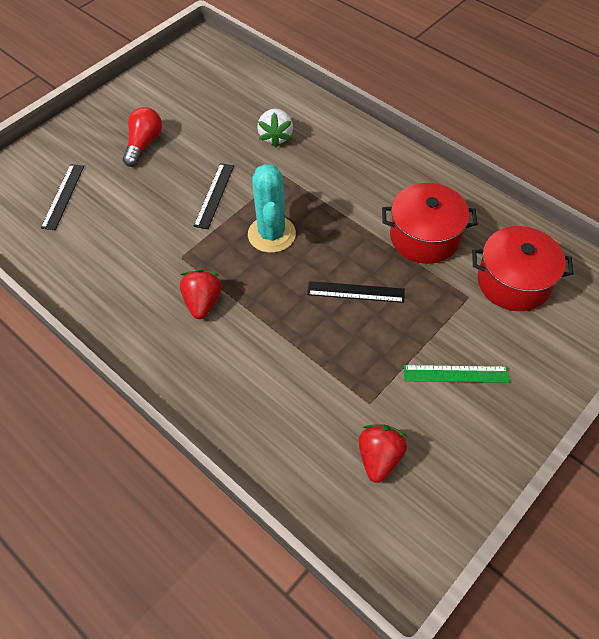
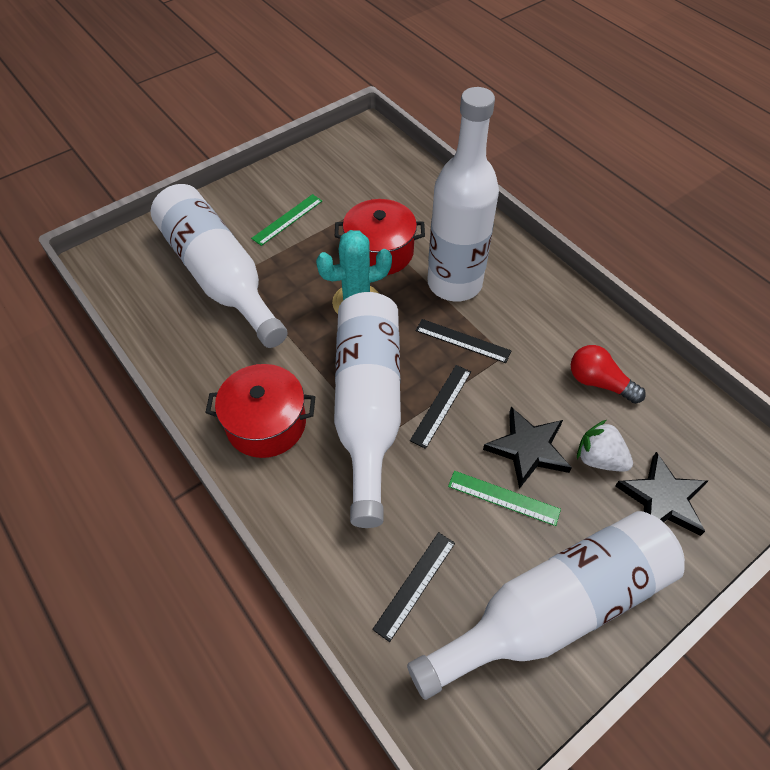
black star: none = 0 -> [483,407,572,489] [615,452,708,536] = 2
green ruler: [403,365,510,383] = 1 -> [251,194,322,246] [448,471,561,526] = 2
red strawberry: [180,270,222,319] [359,424,407,483] = 2 -> none = 0
white bottle: none = 0 -> [151,184,288,348] [334,292,401,528] [407,511,685,700] [427,87,499,302] = 4

